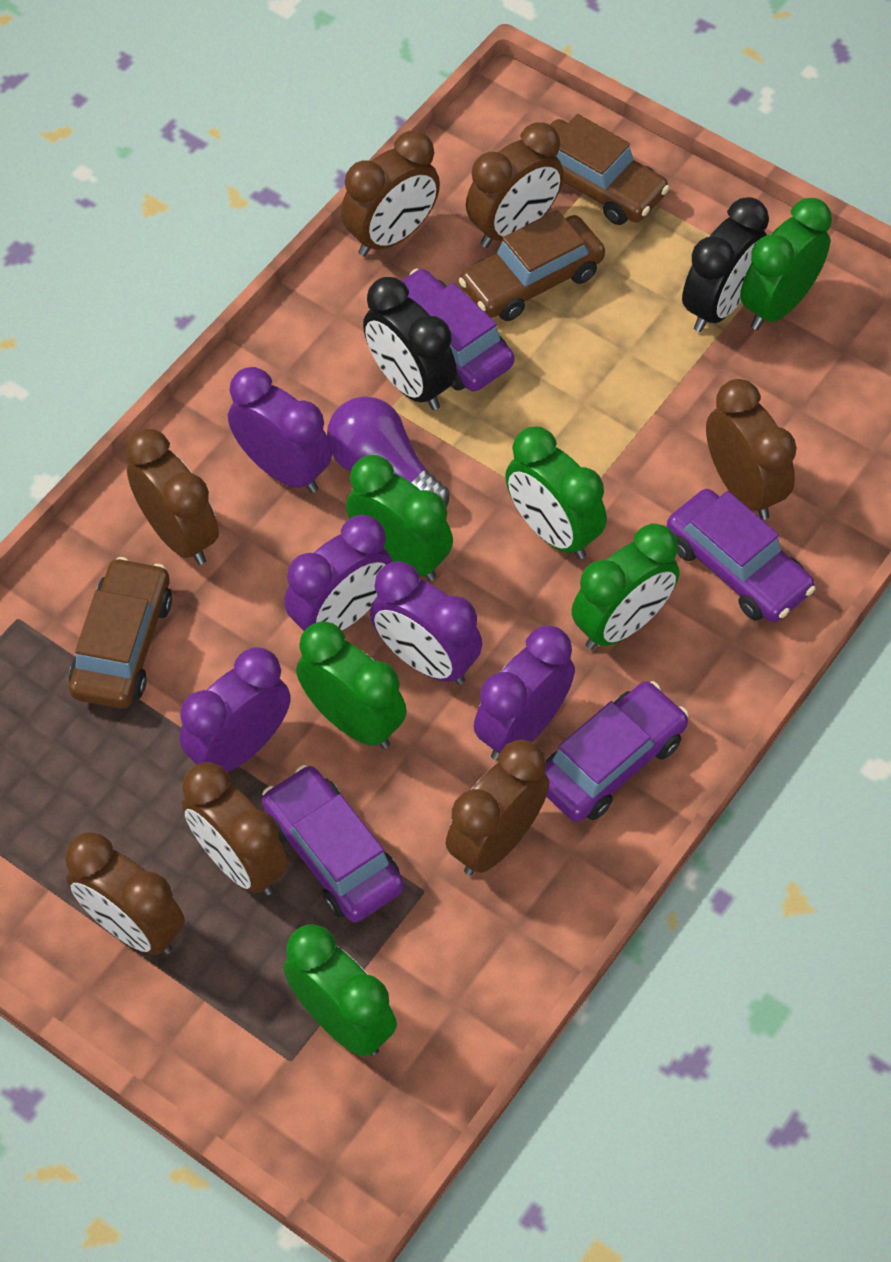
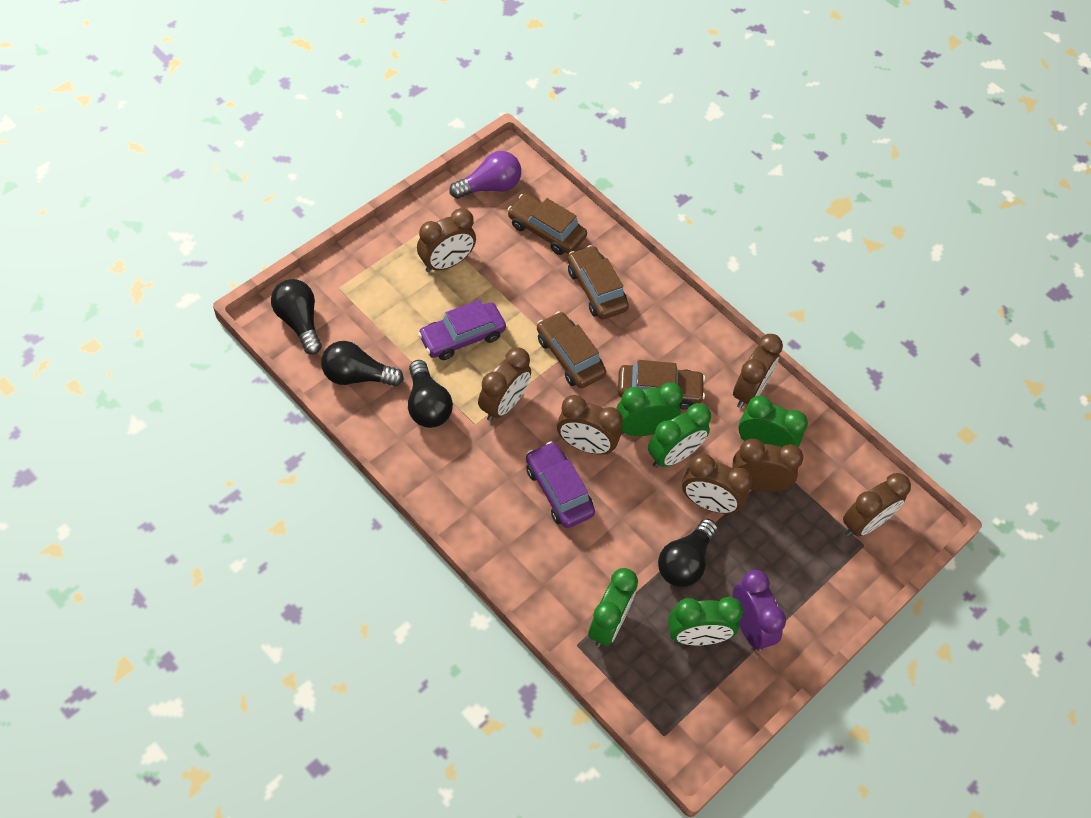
black clock: [363,277,457,410] [682,197,769,332] = 2 -> none = 0
black light bulb: none = 0 -> [271,279,322,355] [321,341,404,386] [408,360,453,428] [658,519,718,587] = 4
brown car: [69,557,172,709] [458,210,605,321] [550,114,670,225] = 3 -> [507,194,587,255] [537,311,606,388] [568,245,629,319] [618,360,705,409] = 4
green clock: [283,924,397,1057] [296,621,407,749] [346,455,453,581] [505,426,607,559] [571,523,680,650] [740,198,832,330] = 6 -> [588,568,638,647] [616,383,683,436] [648,403,711,468] [668,597,743,645] [738,396,808,447] = 5
purple car: [262,765,404,923] [402,269,514,392] [545,681,689,822] [667,489,816,622] = 4 -> [418,300,506,360] [526,442,595,528] = 2
purple clock: [179,647,291,772] [228,367,332,493] [284,515,392,631] [370,561,482,685] [474,625,575,761] = 5 -> [733,570,786,651] = 1

